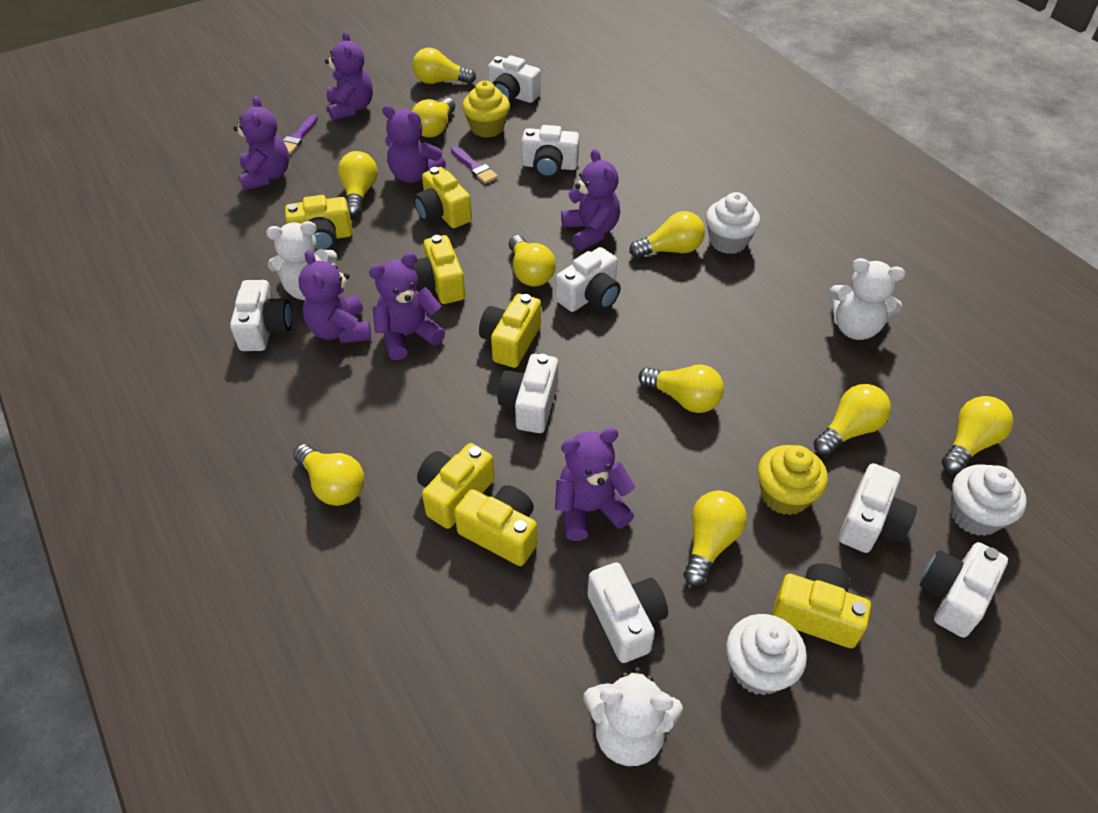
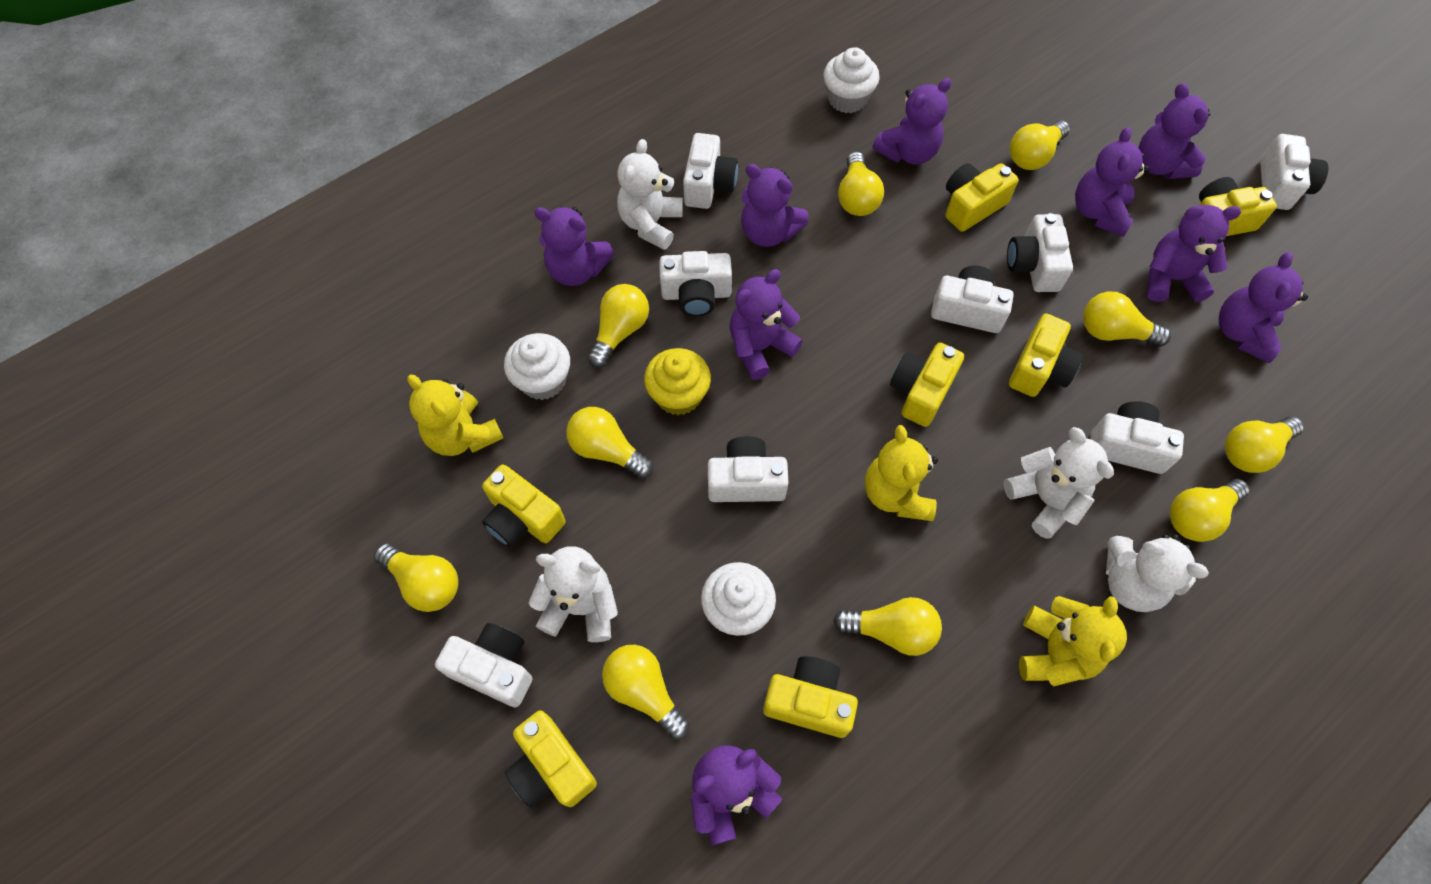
purple brush: [283,114,318,154] [451,146,498,184] = 2 -> none = 0
purple teddy bear: [234,96,289,191] [298,250,371,343] [325,31,373,121] [369,252,445,360] [382,105,446,183] [555,428,635,541] [561,149,620,250] = 7 -> [534,207,615,286] [691,745,783,845] [729,269,803,380] [741,164,808,247] [872,78,951,165] [1075,127,1149,237] [1139,83,1211,179] [1147,205,1241,302] [1219,252,1308,363] = 9
white teddy bear: [266,221,337,300] [583,667,683,766] [829,258,905,340] = 3 -> [528,546,618,642] [617,139,683,250] [1004,427,1114,539] [1106,534,1209,612] = 4
yellow cupcake: [462,81,510,138] [758,445,828,515] = 2 -> [644,348,711,416] = 1
yellow teddy bear: none = 0 -> [407,374,504,456] [865,425,938,521] [1019,596,1127,686] = 3

